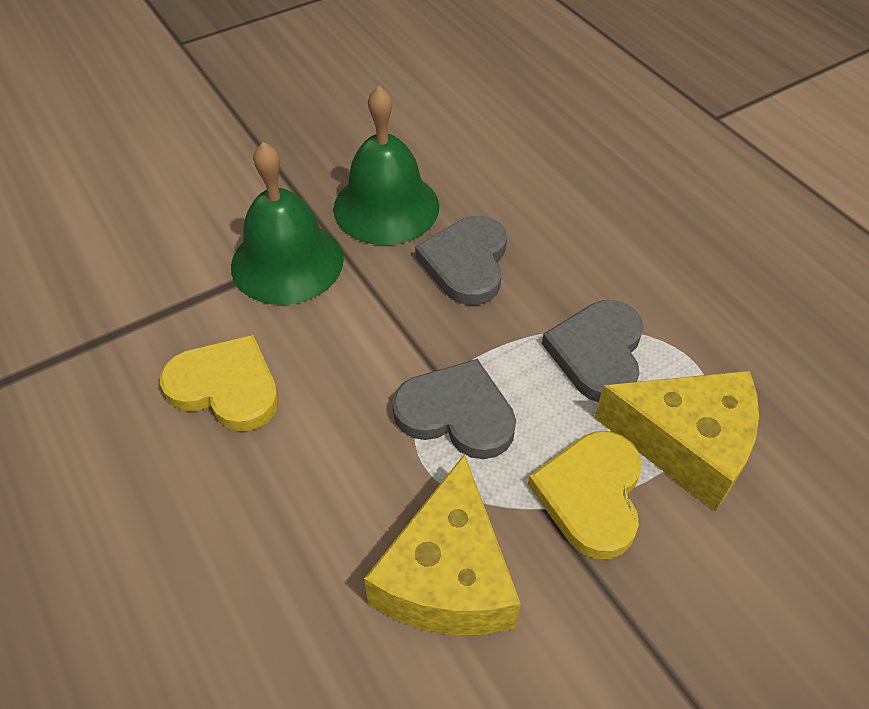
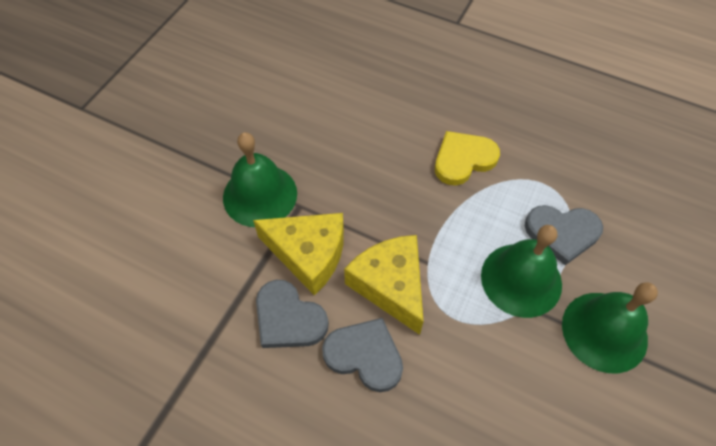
green bell: [231,142,344,305] [333,86,439,245] = 2 -> [223,132,297,227] [481,225,562,318] [562,282,658,373] = 3
yellow heart: [160,335,279,431] [528,431,642,559] = 2 -> [435,131,500,185] = 1

